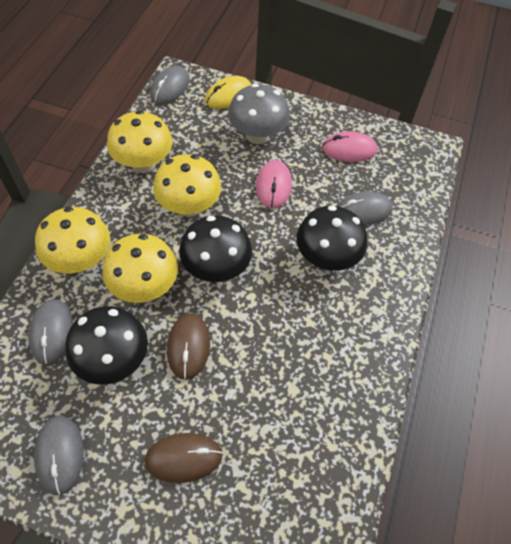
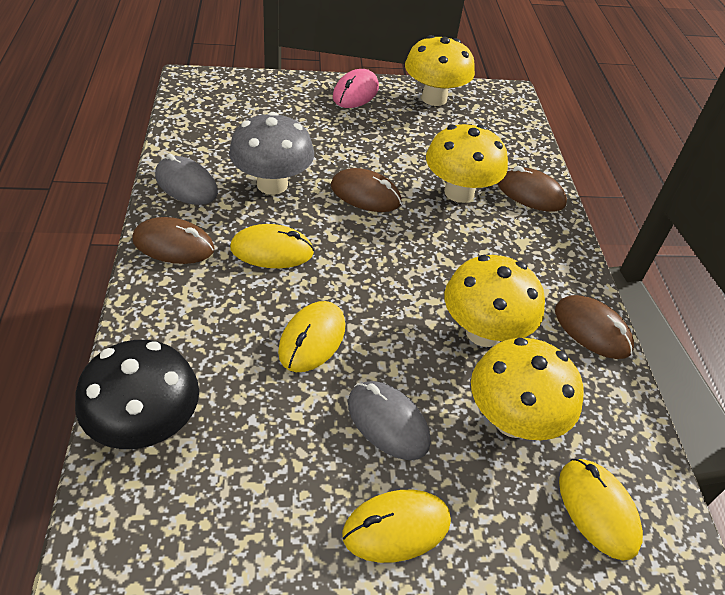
black mushroom: [65,306,148,385] [179,215,252,282] [296,205,367,271] = 3 -> [75,340,199,449] = 1
brown mouse: [144,433,223,483] [167,313,210,380] = 2 -> [132,217,215,264] [331,168,402,212] [498,166,567,212] [555,295,634,359] = 4
grey mouse: [28,299,73,365] [34,416,84,495] [150,66,190,104] [337,192,393,225] = 4 -> [155,154,218,205] [348,381,431,460] = 2
pink mouse: [256,160,292,209] [322,131,378,162] = 2 -> [333,69,379,108] = 1
yellow mouse: [205,76,251,109] = 1 -> [230,224,314,268] [278,301,345,372] [342,490,451,563] [559,459,643,560] = 4

